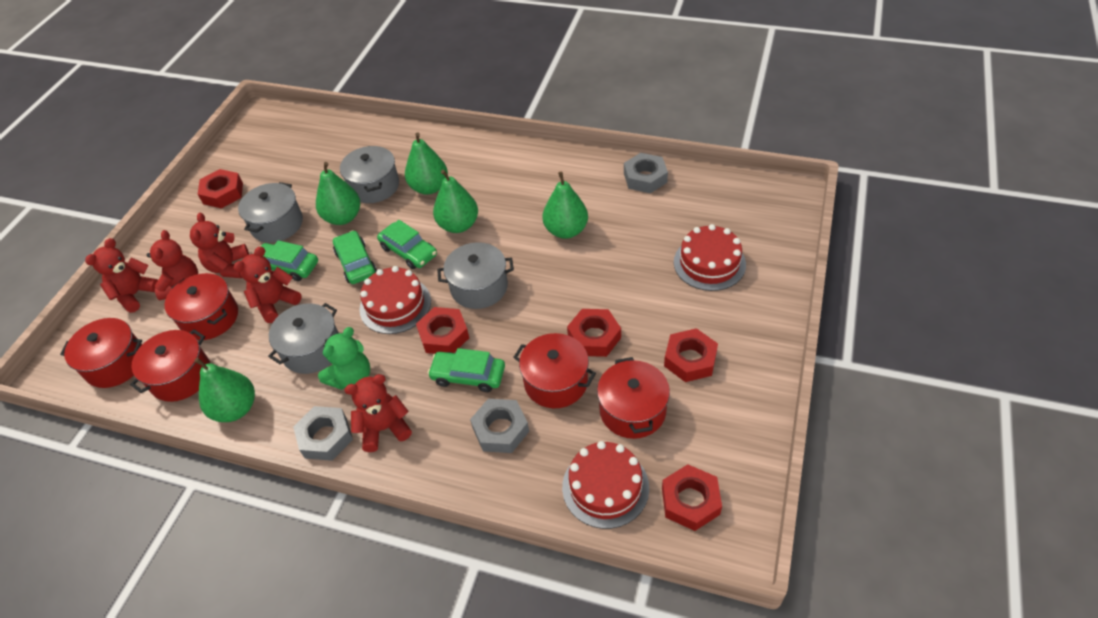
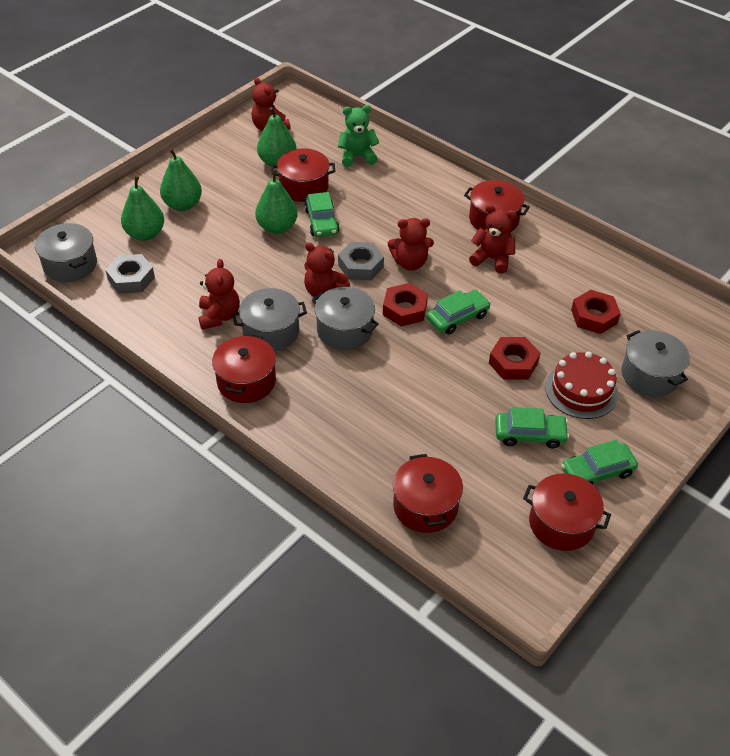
green pear: [194,358,255,422] [316,162,360,225] [405,133,448,195] [433,170,478,233] [542,172,588,239] = 5 -> [121,176,164,241] [160,148,202,211] [255,169,297,234] [257,107,296,167] = 4
grey nut: [293,406,353,461] [470,399,529,453] [624,153,668,193] = 3 -> [106,254,155,294] [338,242,384,280] = 2
red cake: [360,266,431,334] [562,441,649,529] [674,224,746,291] = 3 -> [545,351,618,419] = 1
red nut: [198,169,243,209] [416,307,469,354] [567,309,621,357] [662,464,722,531] [664,328,718,382] = 5 -> [383,283,428,326] [489,337,540,380] [571,290,621,334] = 3

